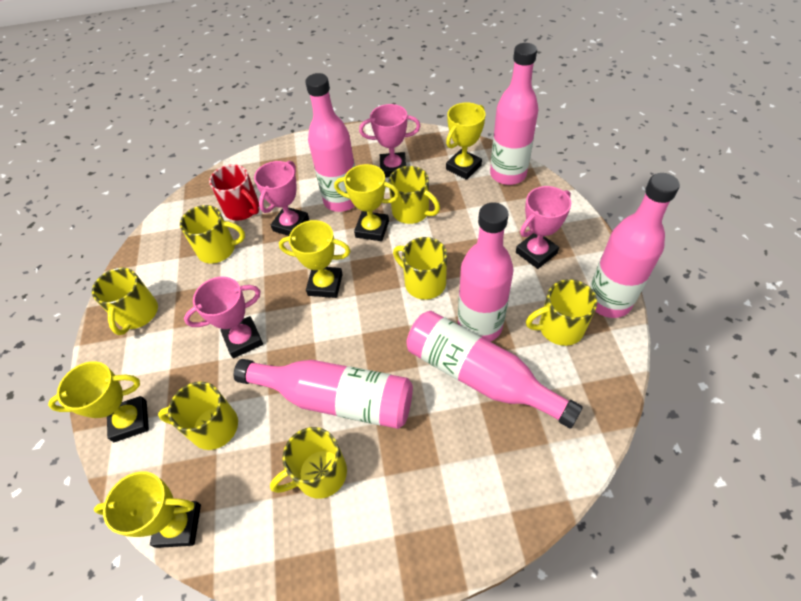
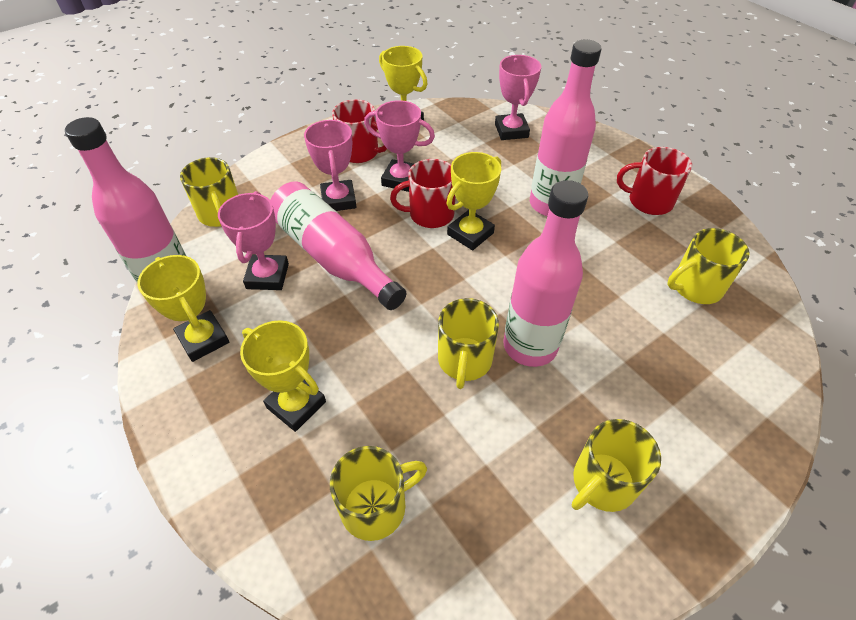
pink bottle: [234,359,413,429] [305,73,355,212] [406,311,583,429] [458,202,514,342] [490,43,538,185] [590,173,680,318] = 6 -> [65,117,186,284] [270,181,406,310] [503,180,588,367] [530,40,601,216] = 4
red mug: [209,164,259,221] = 1 -> [332,99,387,163] [390,159,455,228] [617,147,692,215] = 3
yellow mug: [92,268,158,335] [158,382,238,450] [180,205,245,264] [270,427,347,499] [389,166,440,224] [393,237,447,300] [526,279,597,346] = 7 -> [180,157,238,227] [330,446,427,541] [438,298,499,389] [572,419,661,512] [667,228,749,304] = 5
yellow trophy: [48,361,149,442] [94,471,201,548] [279,220,350,298] [334,164,399,241] [446,102,486,180] = 5 -> [138,255,229,362] [240,320,326,432] [379,46,428,120] [446,152,501,250] = 4

